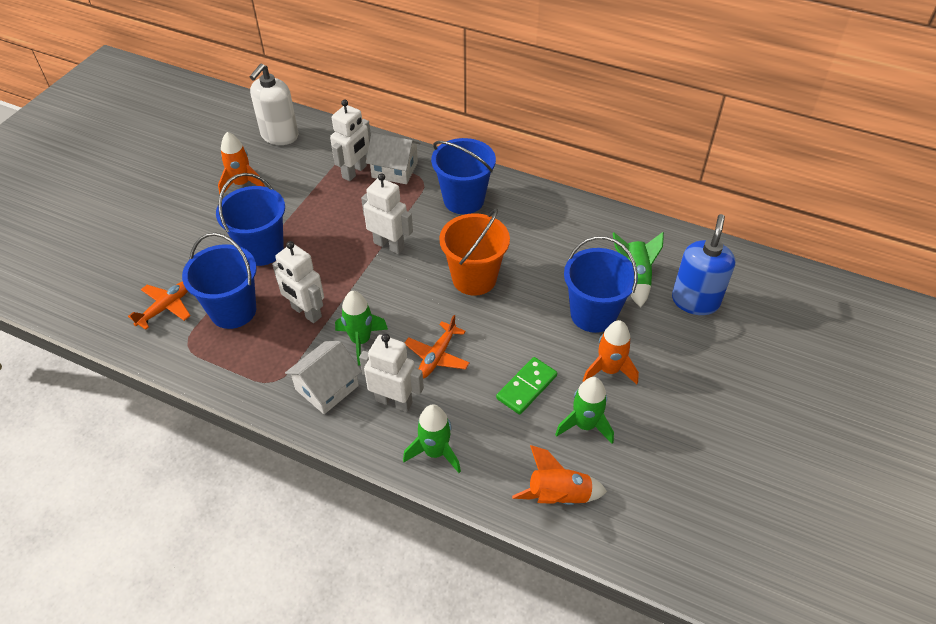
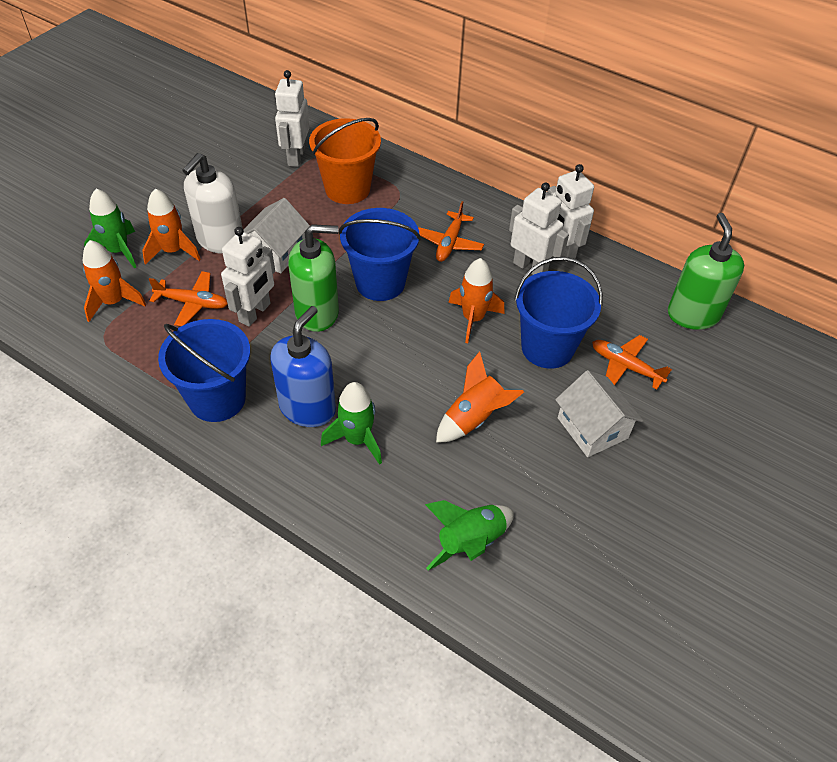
blue bucket: [182,233,257,329] [216,173,285,266] [431,138,496,214] [564,236,638,333] = 4 -> [158,319,250,422] [339,208,421,301] [514,257,603,369] = 3
green domino: [496,357,557,415] = 1 -> none = 0
green rocket: [335,291,388,366] [403,404,461,473] [555,377,614,444] [613,232,664,307] = 4 -> [84,188,136,268] [321,382,382,465] [425,500,514,570] = 3
green soap dispenser: none = 0 -> [288,224,339,332] [668,213,744,330] = 2
orange plane: [128,281,191,330] [405,315,470,379] = 2 -> [149,271,228,326] [418,201,484,262] [592,335,672,389] = 3
orange rocket: [218,132,265,195] [512,445,607,505] [583,320,639,384] = 3 -> [83,240,146,322] [142,188,201,265] [436,351,524,443] [448,258,504,343] = 4

